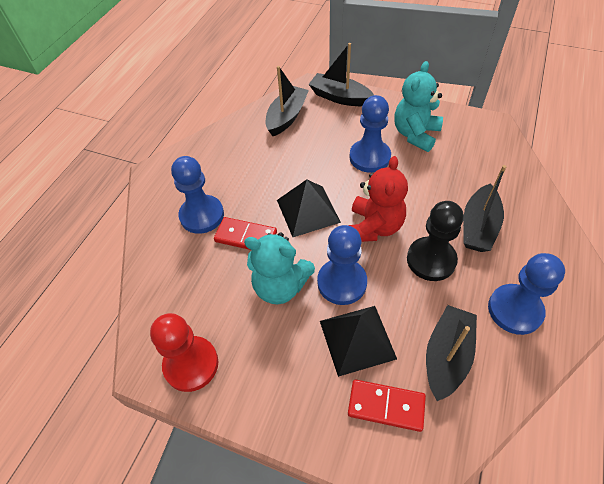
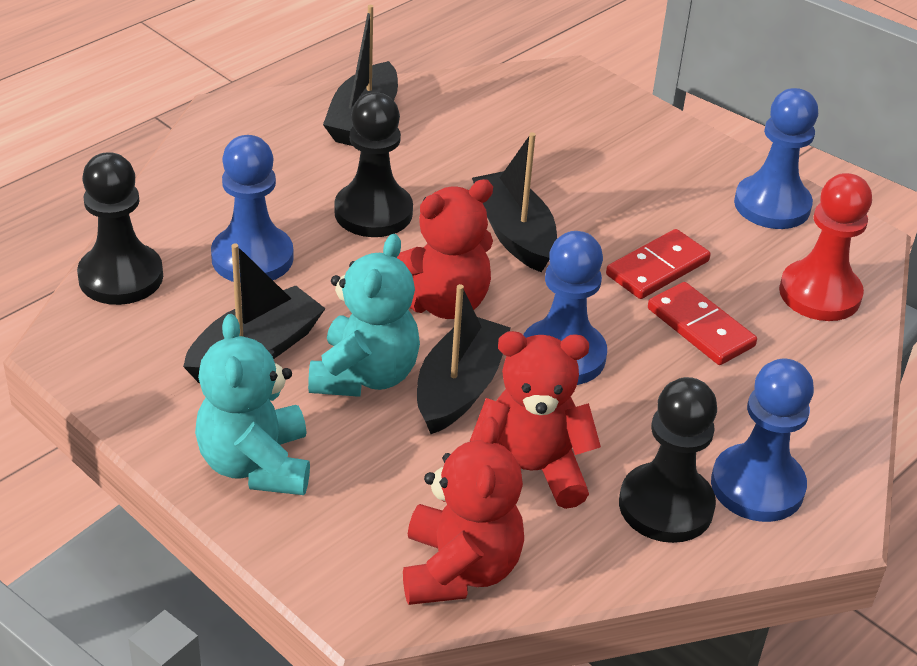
black pawn: [407,201,464,281] = 1 -> [77,152,163,305] [334,92,413,237] [619,377,717,543] = 3
black pyramid: [277,180,341,237] [320,306,397,377] = 2 -> none = 0
red teddy bear: [348,156,408,242] = 1 -> [397,179,493,319] [403,417,524,605] [470,331,601,509] = 3

